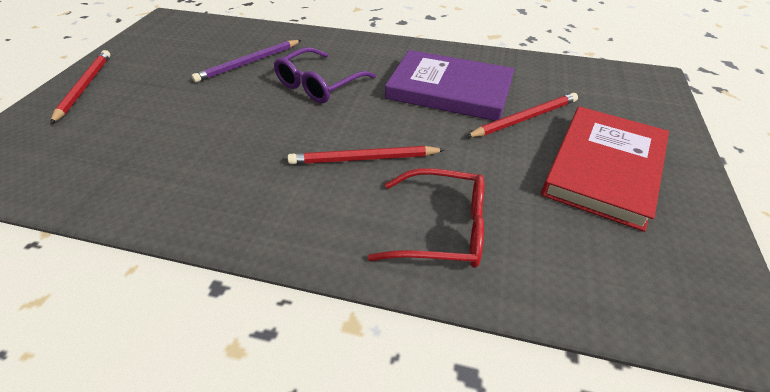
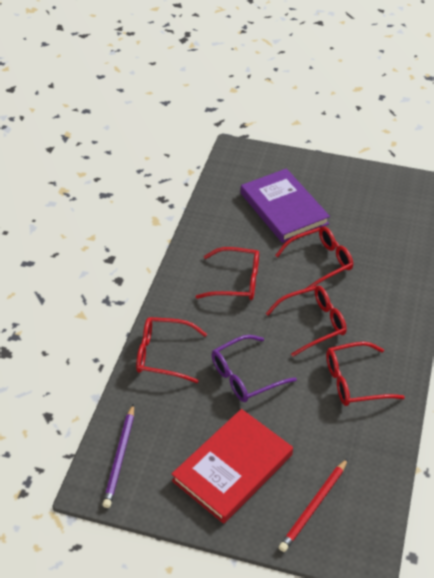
red glasses: [368,168,484,268] = 1 -> [136,317,207,383] [196,247,259,300] [266,286,347,357] [275,226,353,289] [326,342,405,406] = 5
red pencil: [50,50,111,124] [288,146,445,164] [466,93,578,137] = 3 -> [279,458,348,552] = 1

